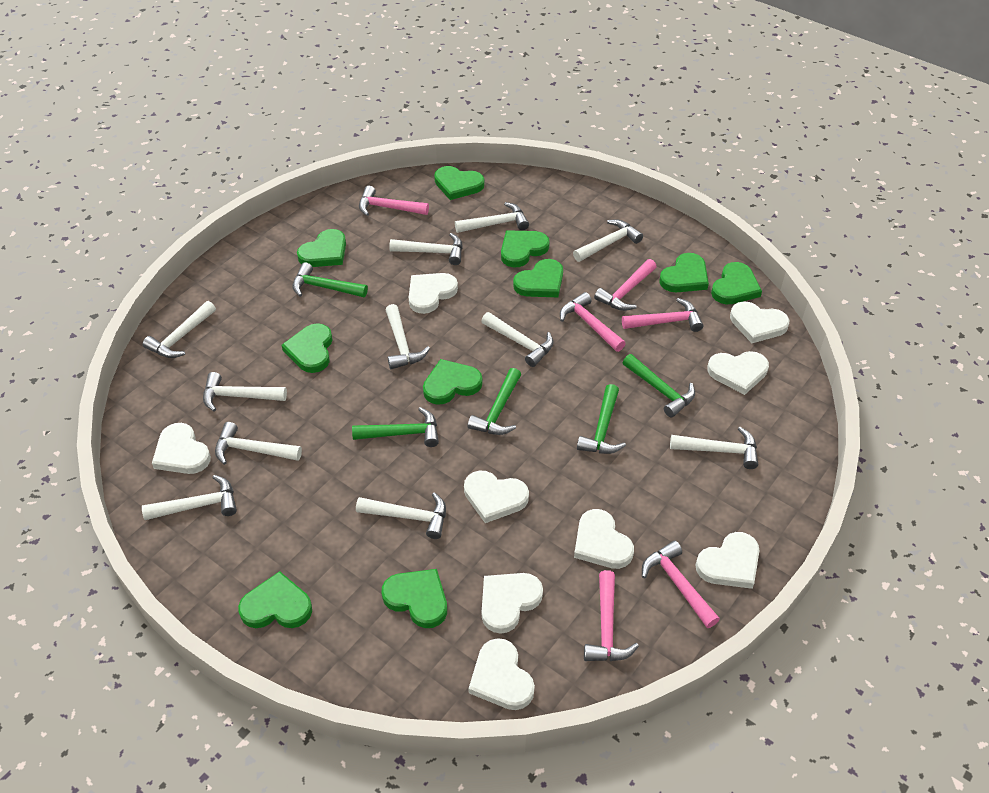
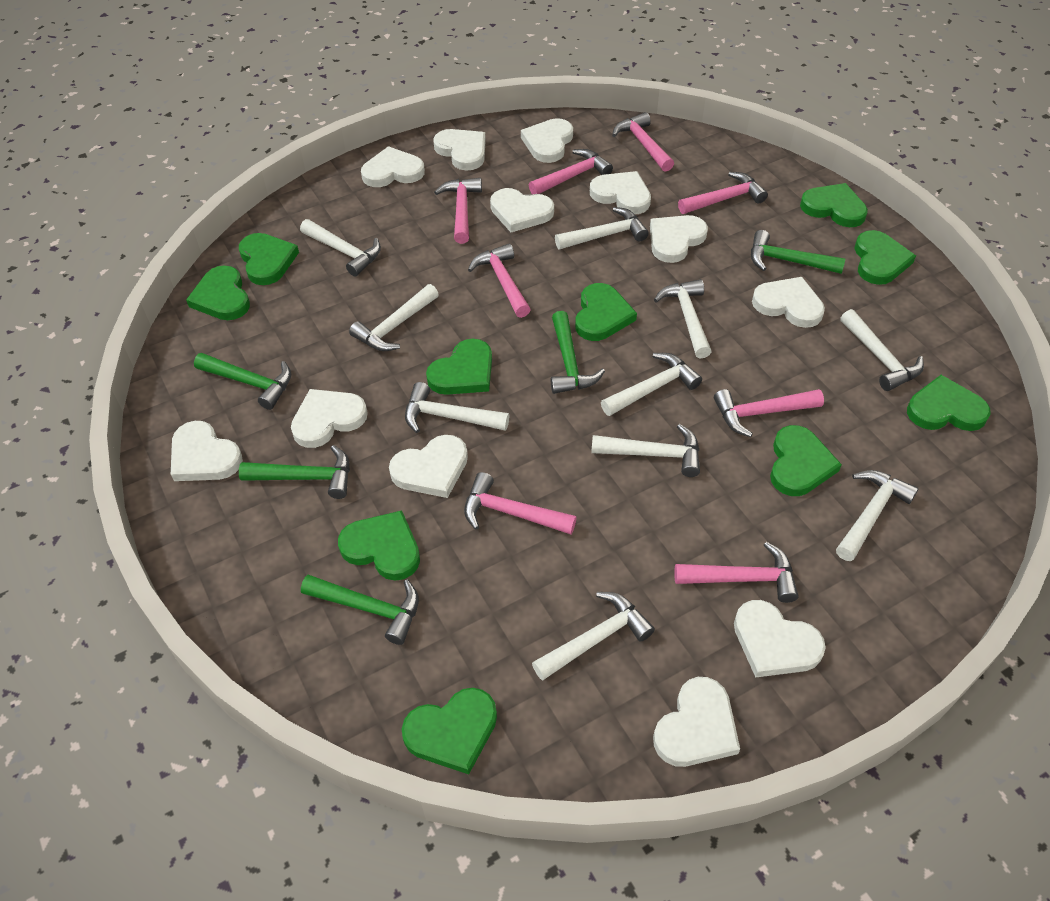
pink hammer: [359,186,429,216] [560,292,626,352] [584,570,639,661] [594,259,657,311] [622,298,703,332] [642,540,720,628] = 6 -> [434,178,482,244] [464,472,577,534] [468,244,531,318] [529,149,613,194] [612,112,674,172] [674,542,798,603] [678,172,768,214] [714,389,824,437] = 8
white hammer: [142,475,237,520] [143,301,216,358] [203,372,287,411] [215,422,302,465] [356,492,446,539] [386,304,430,369] [389,233,463,265] [455,202,529,233] [481,312,553,367] [573,219,643,262] [670,427,758,469] = 11 -> [300,219,381,277] [349,284,439,351] [405,382,510,433] [532,592,655,681] [555,207,649,250] [591,424,700,477] [601,353,702,416] [654,279,712,358] [836,470,919,561] [840,309,924,391] = 10
white heart: [152,423,211,474] [409,273,458,314] [464,470,529,523] [468,638,535,710] [482,573,543,634] [574,509,634,569] [695,532,760,589] [707,351,769,395] [730,301,789,343] = 9 -> [171,421,243,481] [291,389,368,448] [361,146,425,187] [389,435,468,498] [433,129,486,171] [490,188,554,232] [521,118,573,163] [590,171,651,214] [650,215,708,263] [653,677,740,767] [734,600,826,678] [752,277,825,328] = 12

